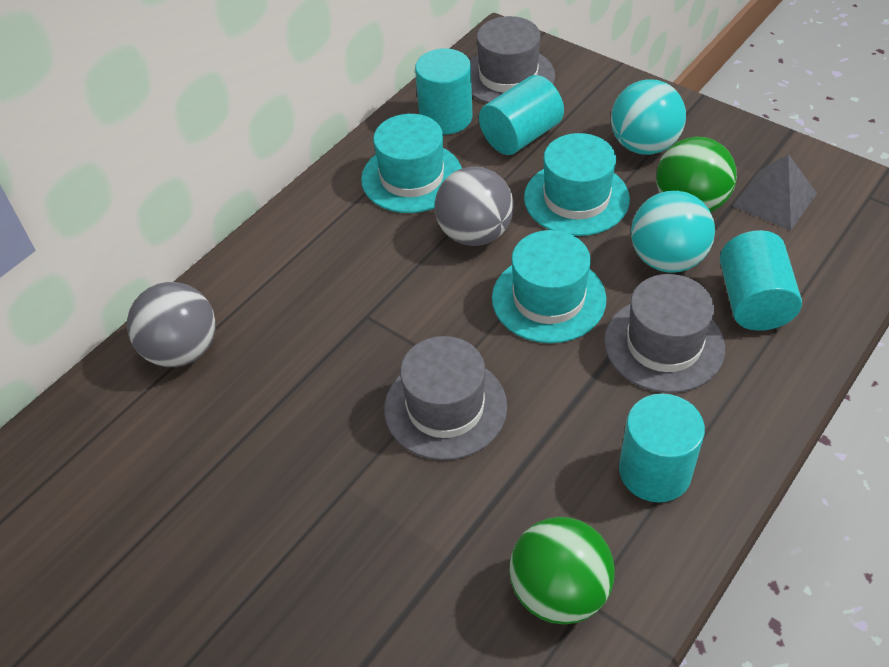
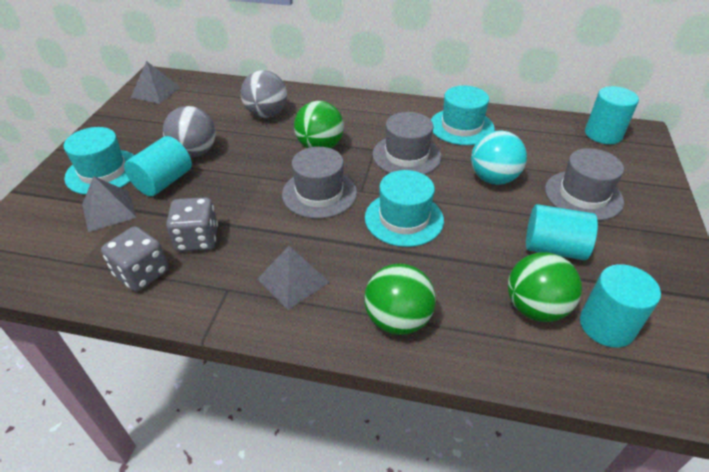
green ball: [509,517,615,625] [656,137,737,212] = 2 -> [294,101,344,148] [364,263,436,335] [508,252,582,322] = 3
grey dice: none = 0 -> [101,226,168,292] [166,197,218,252] = 2
grey pyramid: [733,154,817,231] = 1 -> [82,176,137,232] [131,61,180,104] [257,246,330,310] = 3
turquoise ball: [611,79,686,155] [631,191,715,273] = 2 -> [471,131,527,185] = 1

